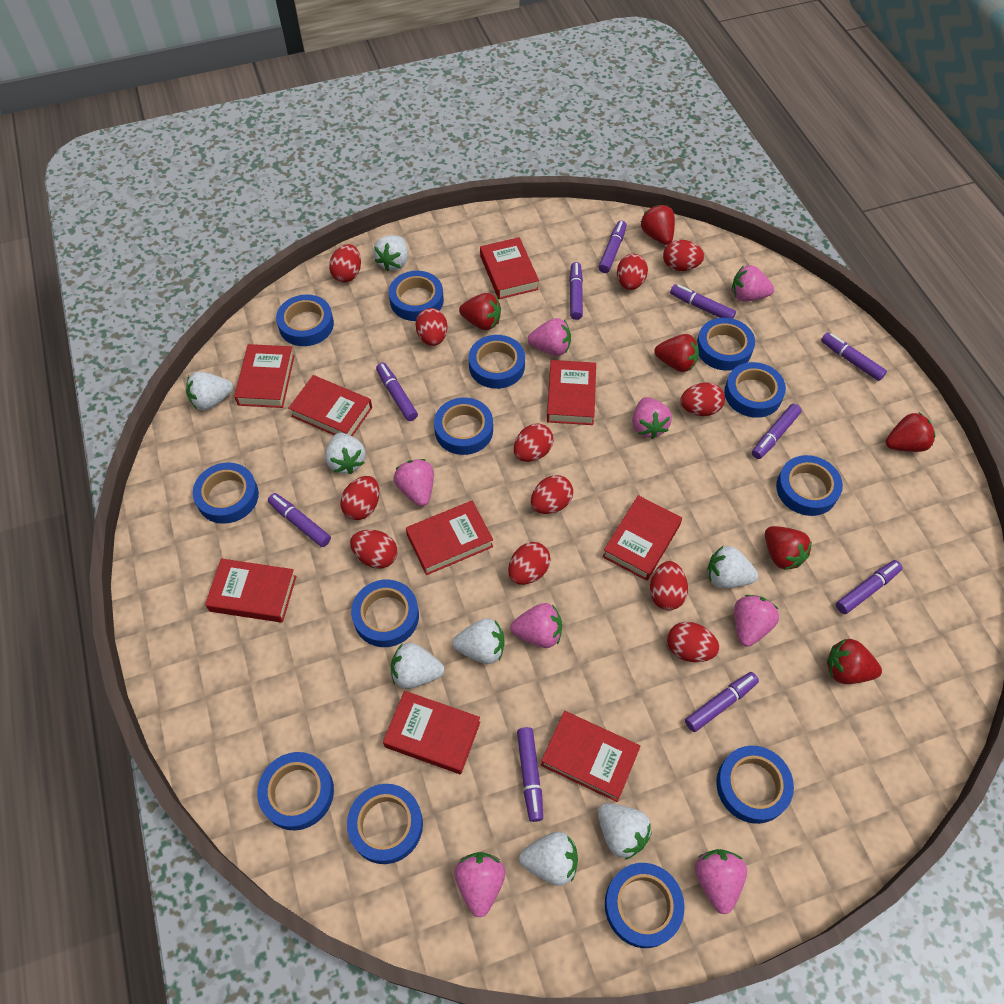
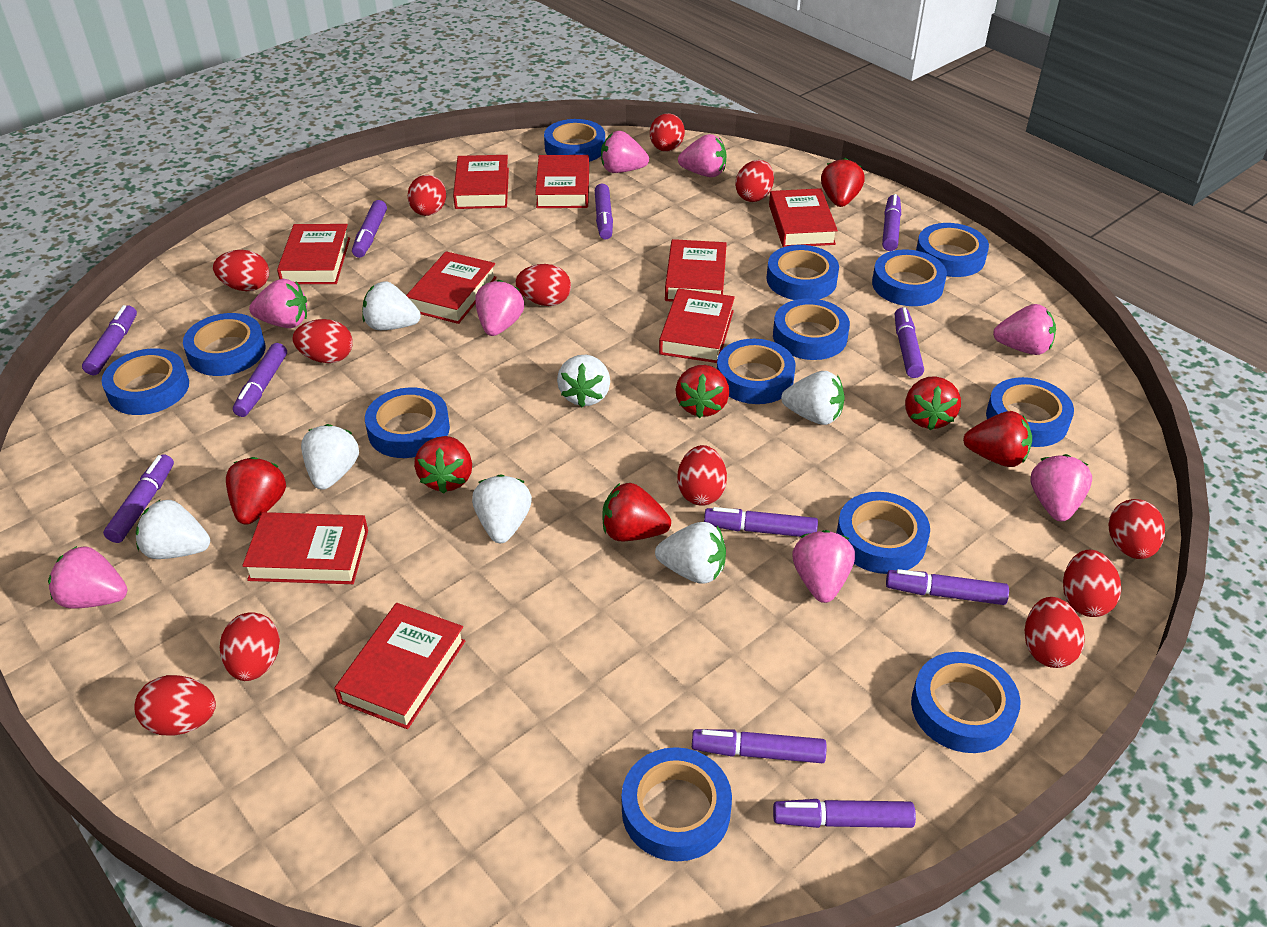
purple marker: [268,493,331,547] [376,363,418,421] [517,727,543,822] [569,262,583,320] [598,221,627,273] [670,284,736,319] [685,672,759,732] [752,404,802,459] [821,332,887,381] [836,560,902,614] = 10 -> [82,305,137,375] [103,454,174,543] [233,343,287,417] [352,200,387,258] [595,184,613,239] [692,729,827,763] [704,507,818,537] [773,799,916,828] [882,194,901,251] [886,569,1009,605] [895,307,924,378] = 11
red strawberry: [459,293,501,330] [641,205,675,245] [654,334,699,372] [765,526,812,570] [827,639,882,684] [886,413,936,452] = 6 -> [226,457,286,525] [414,436,472,494] [602,483,671,541] [675,365,729,418] [821,158,865,207] [905,376,961,430] [963,411,1032,467] = 7
white strawberry: [186,372,233,411] [325,433,366,474] [373,235,408,271] [391,642,444,689] [453,618,505,664] [519,832,578,886] [598,803,652,860] [707,546,758,589] = 8 -> [136,499,210,559] [301,424,359,490] [362,281,421,330] [472,474,532,543] [557,355,610,407] [655,522,726,584] [781,371,845,425] = 7

